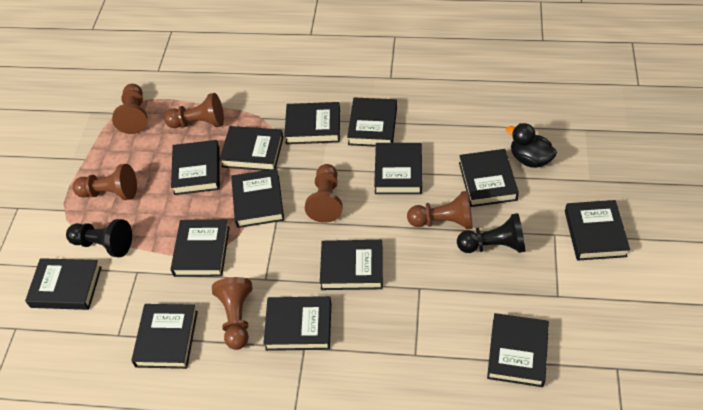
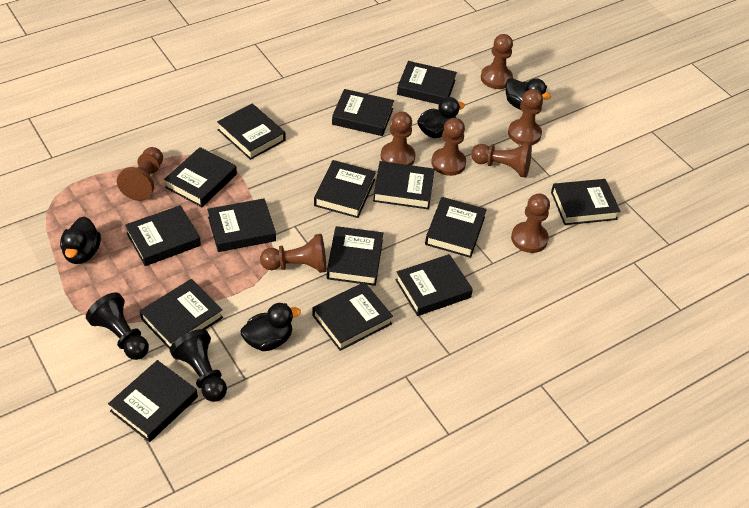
black book: [25,258,102,310] [131,304,198,369] [170,220,230,277] [171,140,220,195] [219,126,283,171] [231,169,284,228] [263,296,331,351] [284,102,340,144] [320,240,383,290] [347,97,397,147] [374,143,422,194] [459,149,519,207] [487,313,549,387] [565,200,630,261] = 14 -> [108,360,198,442] [125,205,201,266] [140,279,223,349] [164,147,237,207] [207,199,276,252] [217,104,285,160] [312,282,393,351] [314,160,376,218] [326,226,383,286] [332,89,394,136] [373,161,434,209] [395,254,473,316] [397,61,457,104] [425,197,487,258] [551,179,621,225] = 15
black duck: [506,123,557,168] = 1 -> [60,217,101,264] [240,303,301,351] [417,97,465,138] [505,78,551,110] = 4
brown pawn: [73,164,137,200] [112,84,148,134] [164,93,224,128] [212,277,253,350] [305,164,343,223] [407,191,473,229] = 6 -> [117,147,163,201] [260,234,326,273] [381,112,415,165] [431,118,466,176] [471,142,532,178] [481,34,513,89] [508,89,543,145] [511,193,550,253] = 8

